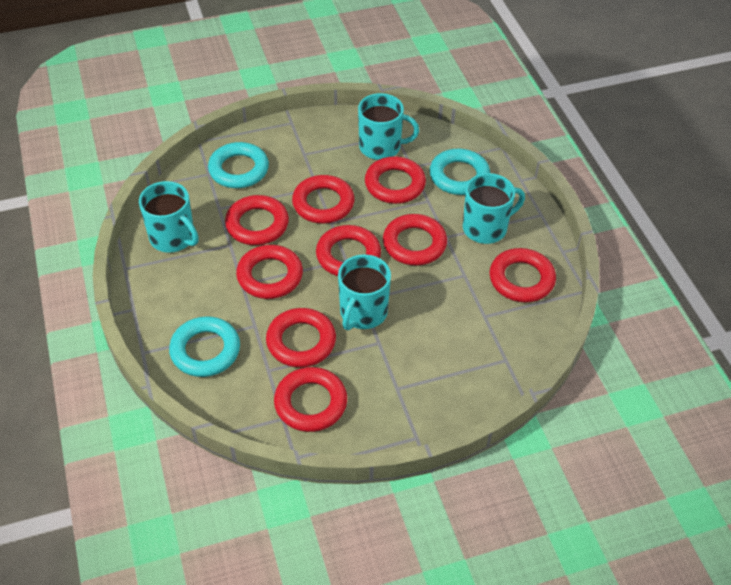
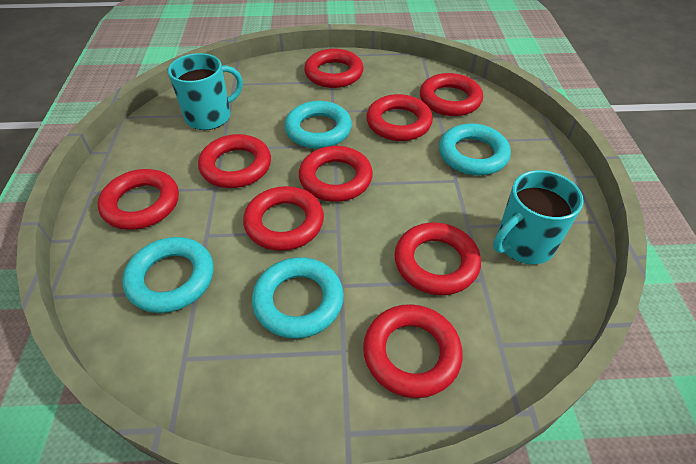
turquoise mug: [139,181,199,253] [338,254,391,330] [358,93,419,160] [463,173,525,244] = 4 -> [168,53,243,130] [493,170,584,264] = 2
turquoise ring: [169,316,240,377] [208,142,269,188] [430,149,490,195] = 3 -> [122,237,214,313] [252,257,344,339] [285,101,352,149] [439,123,511,176] = 4

